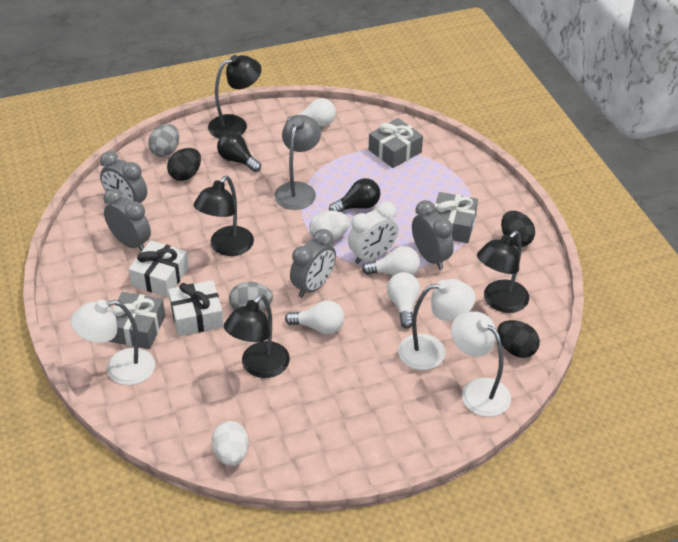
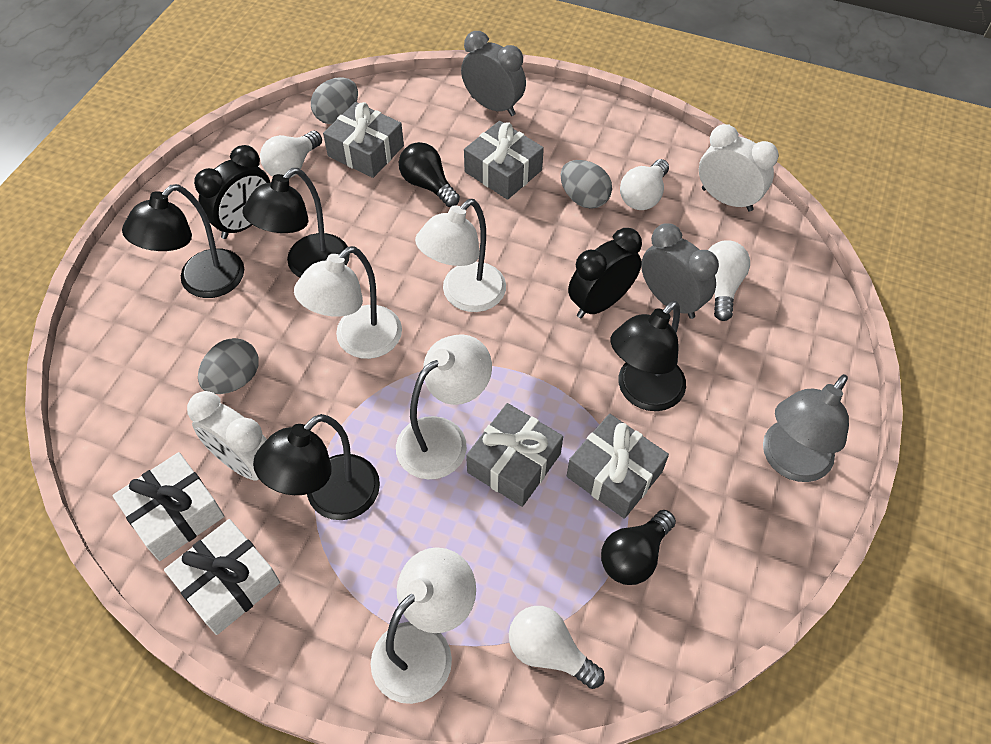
black clock: none = 0 -> [194,145,271,239] [568,228,642,318] = 2
black egg: [167,148,201,181] [497,320,540,358] [501,211,535,247] = 3 -> none = 0
grey clock: [100,151,147,203] [104,188,151,251] [290,229,336,298] [412,200,454,270] = 4 -> [461,31,526,116] [641,223,719,319] = 2
grey egg: [148,124,179,157] [229,282,273,311] = 2 -> [198,338,259,394] [311,77,358,124] [560,160,612,209] = 3
grey gift: [109,292,165,349] [369,118,423,168] [433,192,478,243] = 3 -> [323,102,404,178] [464,121,544,200] [466,403,563,507] [567,414,669,519] = 4
white clock: [348,202,398,264] = 1 -> [187,391,267,481] [699,124,778,211] = 2
white egg: [212,421,249,466] [309,211,350,241] = 2 -> none = 0
white lamp: [71,300,155,385] [398,279,475,370] [451,312,511,417] = 3 -> [294,246,402,359] [371,547,476,704] [396,334,492,480] [415,199,506,312] = 4

